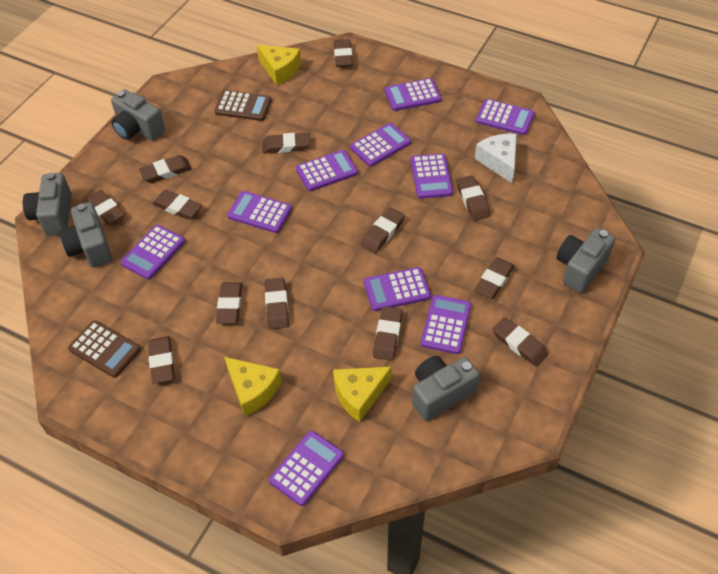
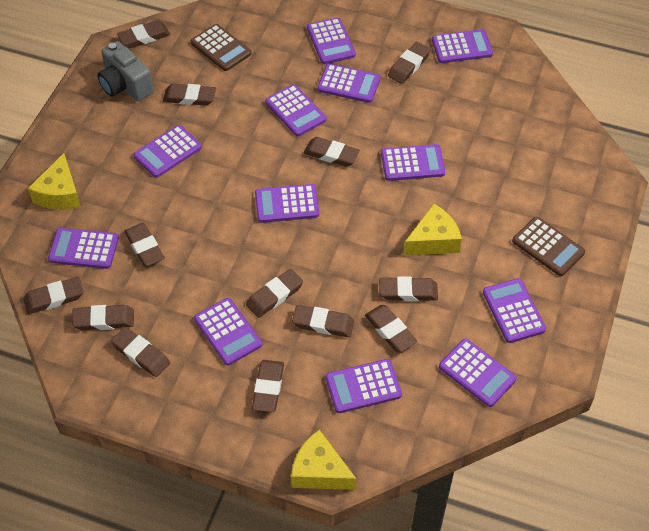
grey camera: [23,173,72,236] [59,202,112,267] [111,89,165,141] [412,356,480,421] [556,228,616,293] = 5 -> [97,41,154,101] = 1
purple calculator: [121,225,185,280] [227,191,292,233] [269,431,344,506] [296,150,358,191] [350,123,411,167] [364,267,431,311] [385,78,441,111] [411,153,453,199] [420,295,471,354] [476,99,535,135] = 10 -> [48,228,119,269] [133,125,202,178] [194,298,262,365] [255,184,319,223] [265,84,326,136] [307,18,356,64] [317,64,380,103] [326,359,402,413] [381,144,445,181] [432,29,493,63] [439,339,517,407] [483,278,546,343] = 12
white cheese: [475,134,517,183] = 1 -> none = 0

